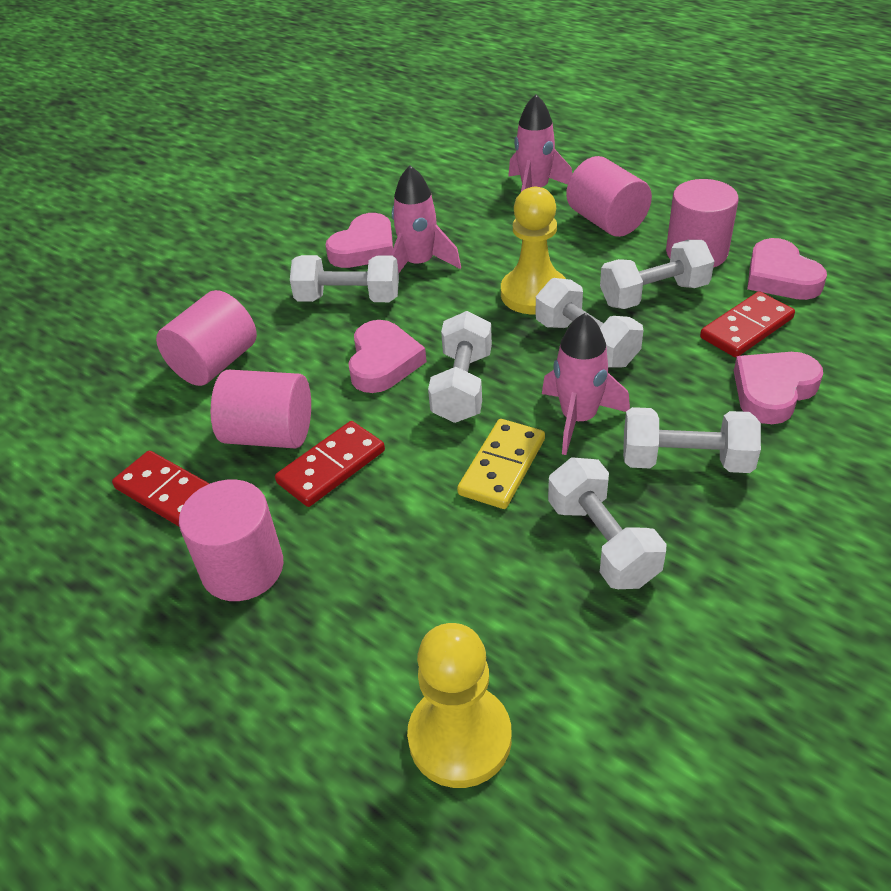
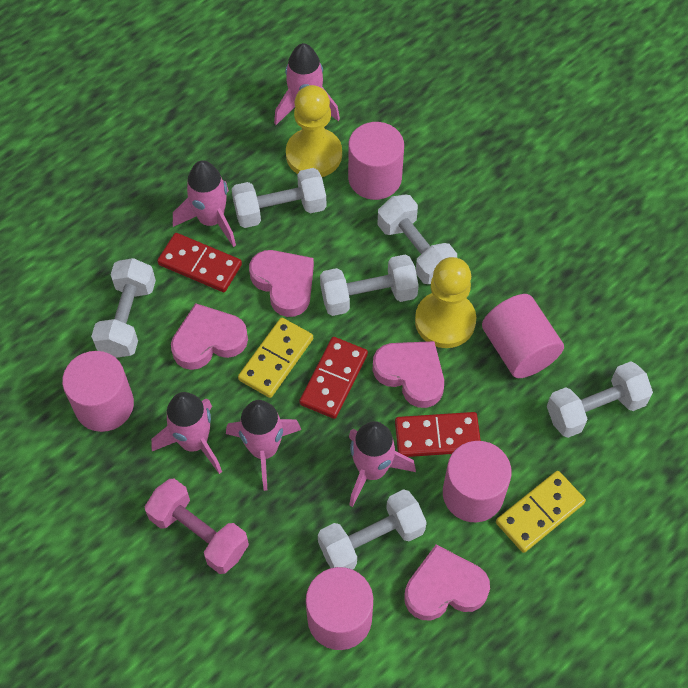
pink dumbbell: none = 0 -> [145,478,249,574] = 1
pink rocket: [390,165,461,273] [508,94,572,192] [542,313,630,455] = 3 -> [151,392,222,474] [173,160,236,247] [226,400,301,491] [274,43,340,125] [349,421,416,507] = 5
yellow domino: [457,419,545,509] = 1 -> [238,318,313,398] [496,471,586,553] = 2

